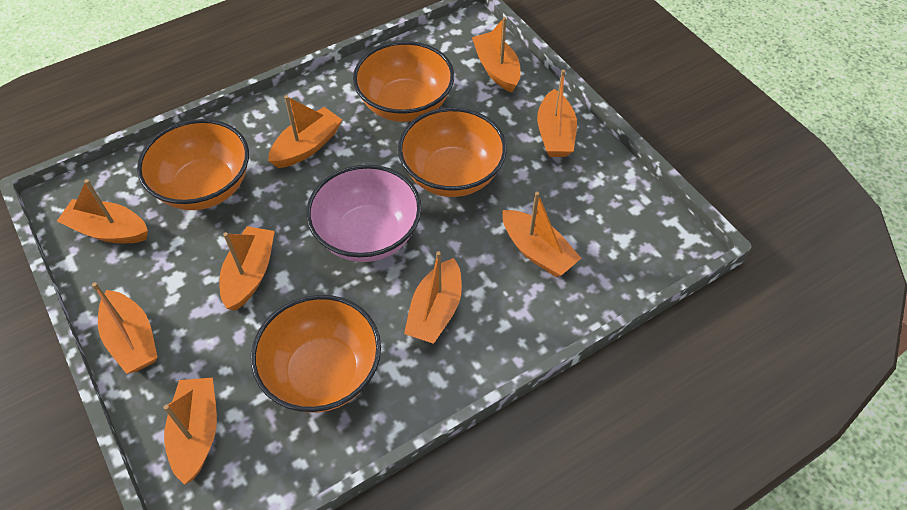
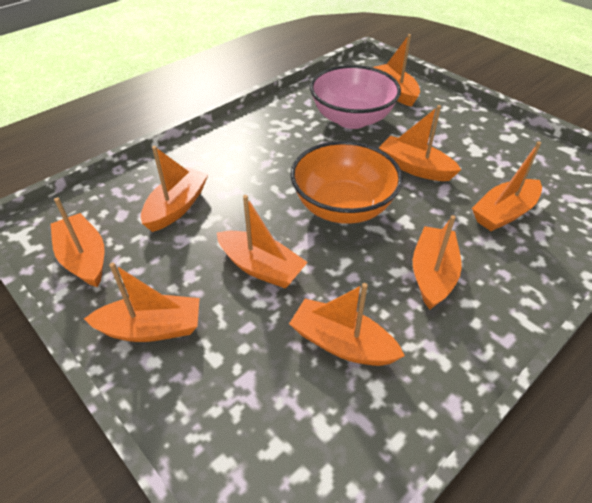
orange bowl: [137,119,249,210] [251,295,381,413] [353,41,454,122] [398,108,507,197] = 4 -> [290,141,403,224] = 1

